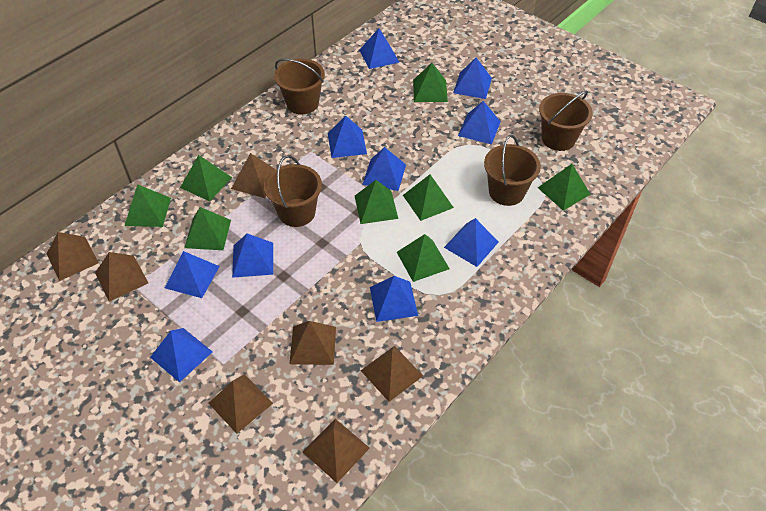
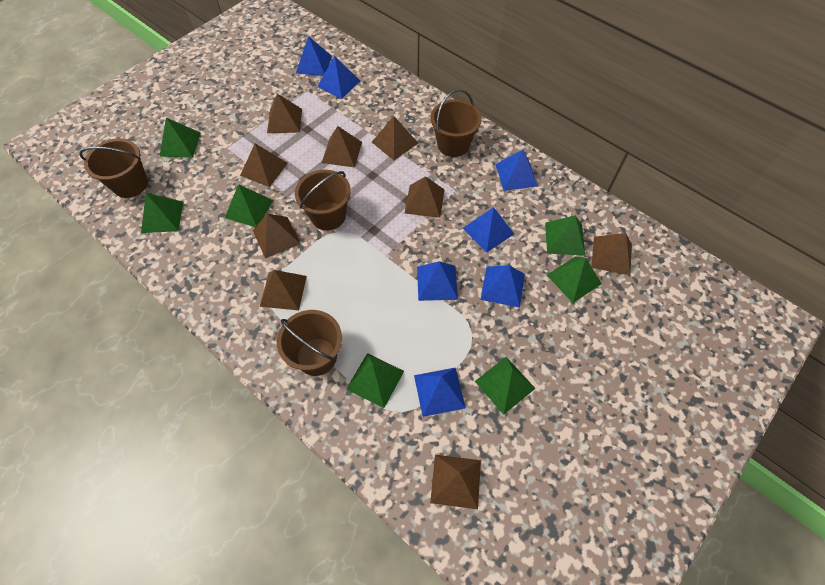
blue pyramid: [150,328,213,382] [165,251,220,298] [232,233,273,278] [328,116,367,158] [359,28,399,69] [362,147,406,191] [370,276,418,322] [444,218,499,267] [453,58,492,99] [458,101,501,145] = 10 -> [296,36,332,76] [317,56,360,99] [414,367,466,417] [417,261,458,301] [463,207,514,253] [480,265,525,308] [495,149,538,191] = 7
brown pyramid: [47,232,99,281] [95,252,148,302] [209,374,273,434] [231,153,276,198] [289,321,336,365] [303,419,370,483] [361,346,423,402] = 7 -> [240,144,288,187] [253,214,301,258] [260,270,307,310] [267,94,302,133] [322,126,362,167] [372,116,418,160] [404,176,445,218] [430,455,481,509] [591,233,632,275] = 9
green pyramid: [124,184,171,227] [180,155,232,201] [184,207,231,250] [355,180,398,224] [397,234,450,282] [403,174,454,221] [413,63,448,102] [538,164,591,211] = 8 -> [141,193,183,233] [159,118,201,158] [225,184,273,227] [346,353,404,408] [475,357,536,415] [545,215,585,256] [547,256,602,303] = 7

